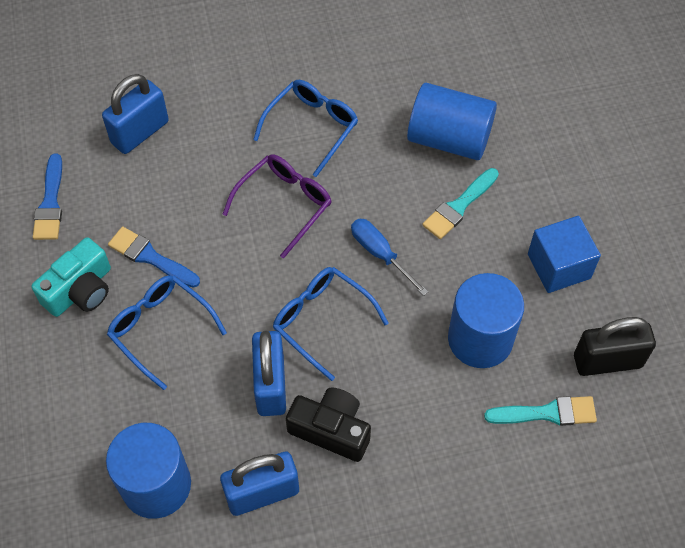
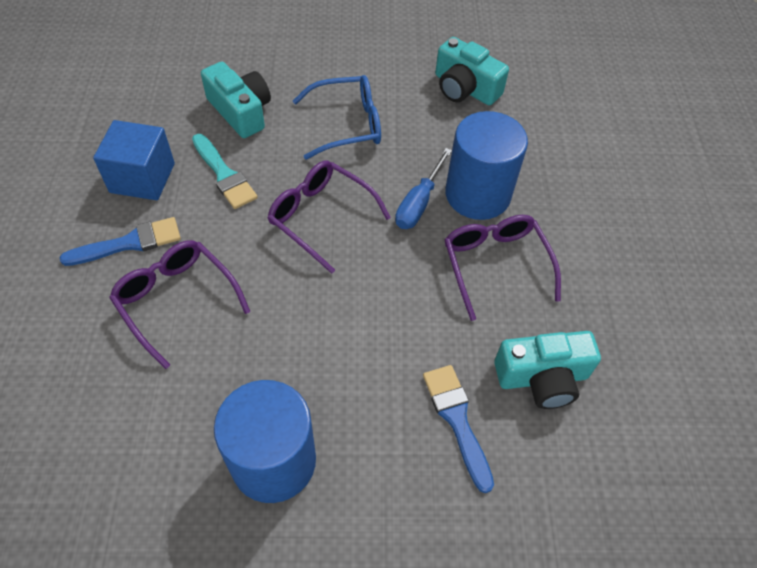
black camera: [286,387,371,462] = 1 -> none = 0
black padlock: [574,317,656,376] = 1 -> none = 0
blue cylinder: [106,423,191,519] [407,83,497,160] [448,273,524,368] = 3 -> [214,380,316,503] [445,111,528,220] = 2
blue glasses: [107,275,227,390] [253,80,358,177] [273,267,389,381] = 3 -> [293,75,381,160] = 1
blue padlock: [102,74,169,154] [220,452,299,516] [252,331,286,416] = 3 -> none = 0
purple glasses: [222,154,332,259] = 1 -> [109,240,251,369] [268,160,391,274] [445,215,561,321] = 3
turquoise brush: [422,168,499,239] [484,396,597,426] = 2 -> [192,134,258,209] = 1
turquoise camera: [31,237,111,317] = 1 -> [201,62,271,138] [435,37,509,105] [494,331,601,409] = 3

